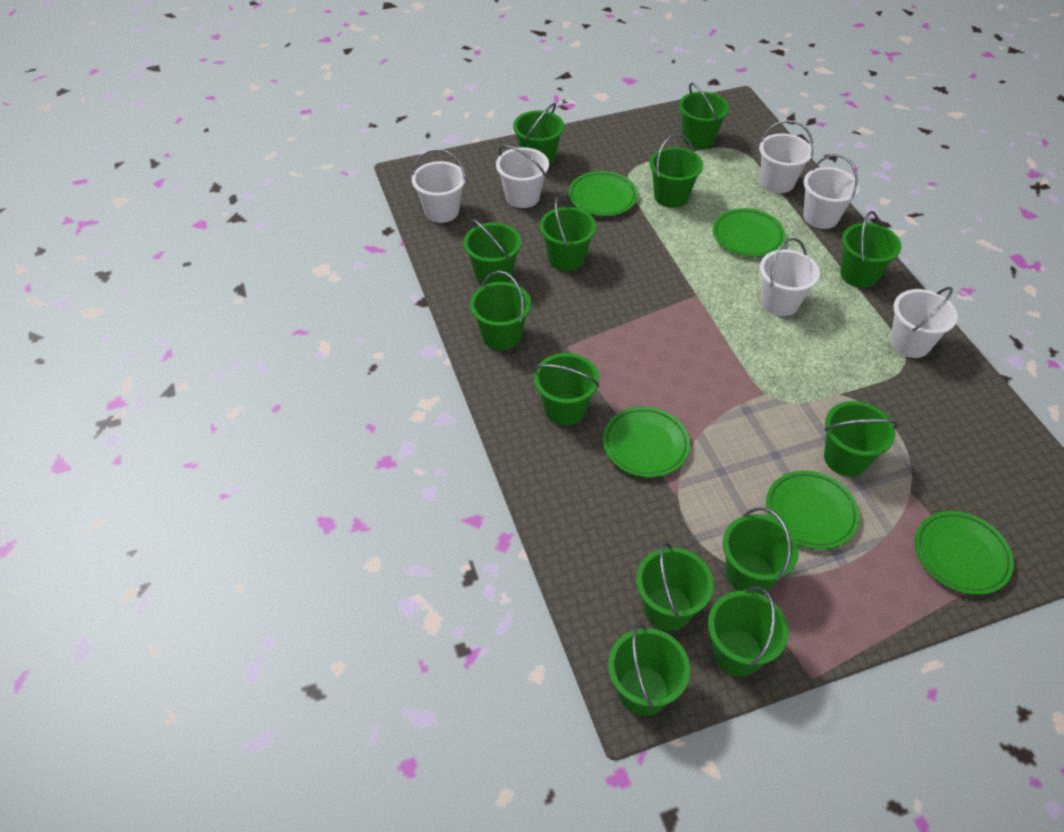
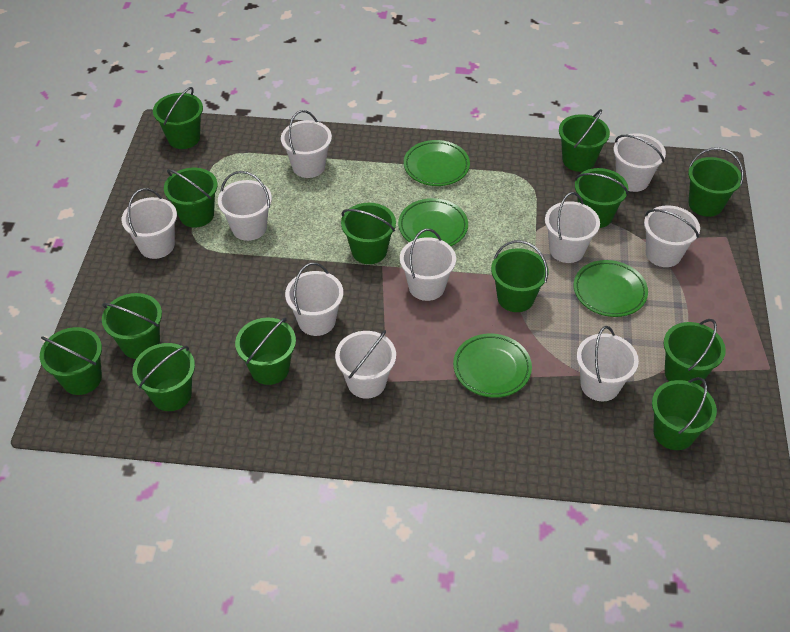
green plate: [568,171,638,216] [603,407,690,477] [713,208,785,257] [766,471,860,549] [915,511,1014,595] = 5 -> [398,198,468,246] [404,140,470,186] [453,334,532,398] [574,260,648,317] = 4
white bucket: [412,149,466,223] [496,145,549,208] [759,120,814,193] [760,238,820,316] [803,154,859,229] [890,287,958,358] = 6 -> [122,188,177,259] [218,171,272,241] [281,110,332,178] [285,262,343,336] [335,330,396,399] [400,229,456,301] [545,192,600,263] [577,326,639,401] [613,133,666,192] [644,205,700,267] = 10

